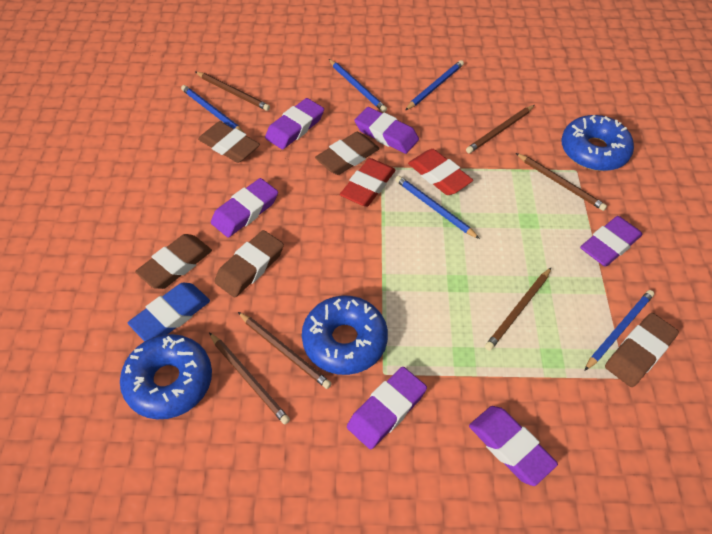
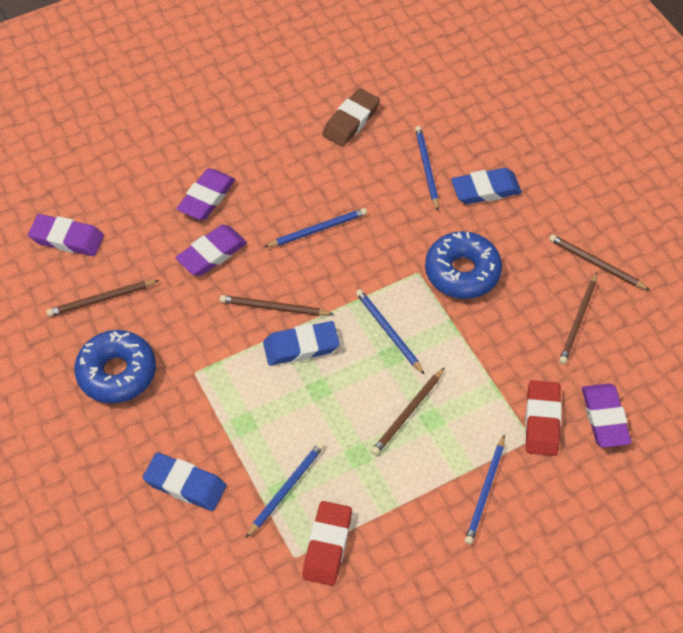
blue donut: [120,334,212,419] [302,295,388,375] [562,115,634,171] = 3 -> [74,330,156,404] [425,231,502,299] = 2
blue eraser: [128,283,210,341] = 1 -> [143,452,226,511] [263,321,340,366] [451,168,522,204] = 3
brown eraser: [135,234,212,289] [198,121,260,163] [214,230,284,297] [315,132,380,175] [605,313,679,387] = 5 -> [322,88,380,147] = 1
brown pencil: [196,72,270,111] [209,332,290,425] [238,312,332,389] [466,105,535,153] [485,267,552,351] [516,153,607,211] = 6 -> [46,280,159,317] [220,295,333,316] [371,367,445,455] [549,234,650,290] [559,272,597,364] = 5
purple eraser: [211,178,278,237] [265,98,324,149] [347,367,427,449] [354,107,419,154] [469,406,558,486] [580,216,643,267] = 6 -> [28,214,104,256] [176,225,247,276] [177,168,235,220] [582,383,631,448] = 4

